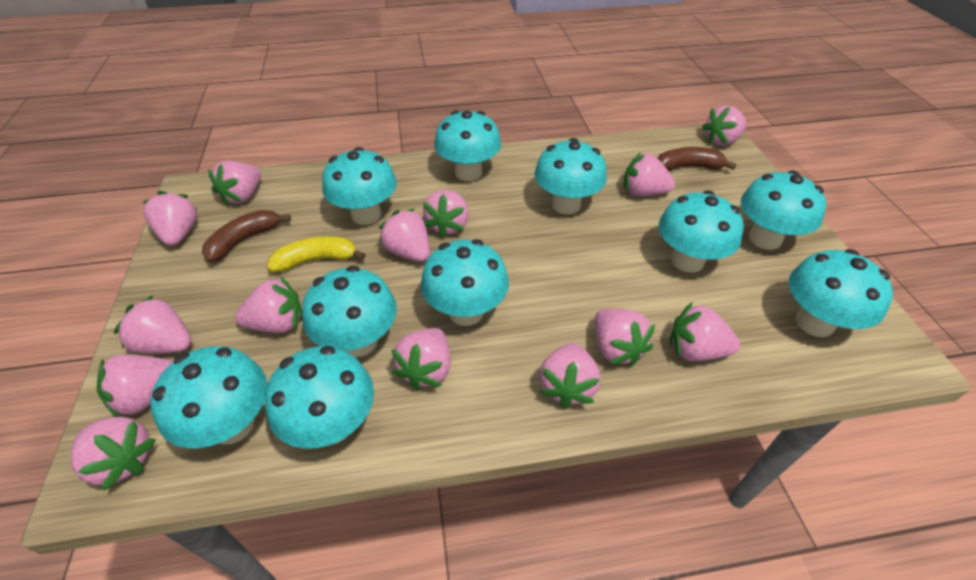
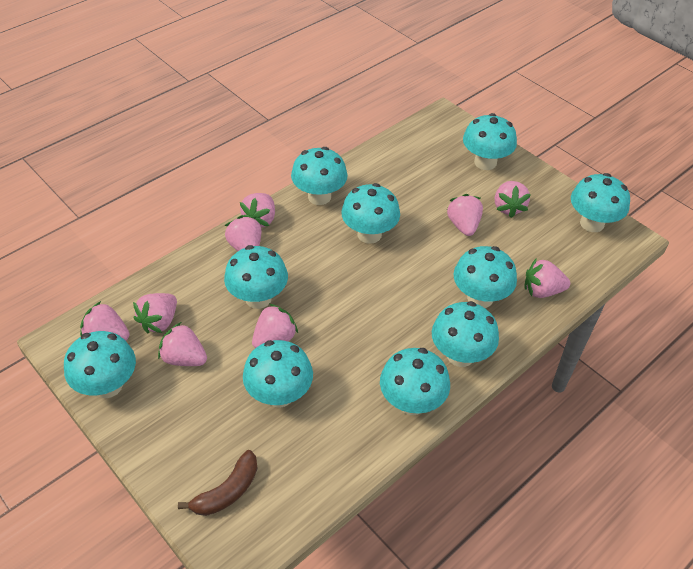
brown banana: [202,210,291,263] [657,147,736,171] = 2 -> [178,450,258,516] = 1
pink strawberry: [70,417,156,491] [97,354,174,417] [114,295,191,354] [143,191,197,246] [208,161,261,206] [235,277,303,333] [379,209,430,262] [392,328,451,390] [423,190,469,238] [539,343,601,409] [595,308,655,367] [623,152,675,196] [670,302,740,361] [702,106,746,146] = 14 -> [80,301,129,341] [133,293,177,333] [158,322,207,366] [225,216,261,251] [240,193,275,228] [252,304,298,348] [447,194,483,236] [495,181,531,218] [525,259,570,298] = 9
yellow banana: [267,236,366,272] = 1 -> none = 0

